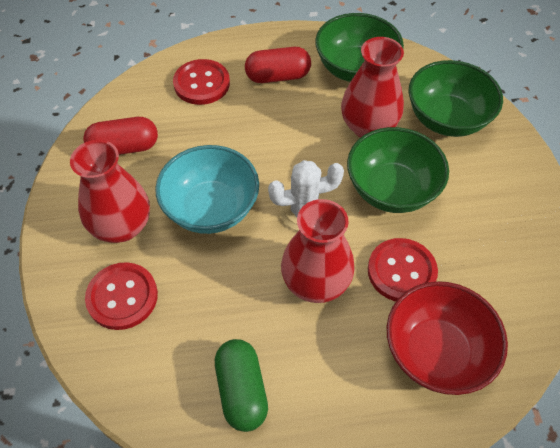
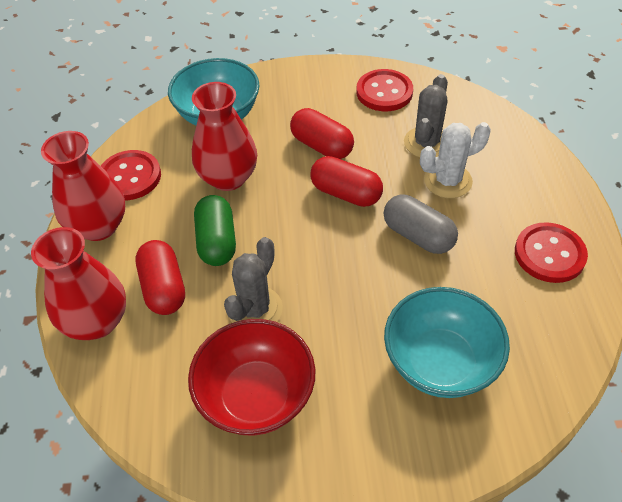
green bowl: [315,13,404,82] [347,127,449,213] [409,60,503,137] = 3 -> none = 0
grey cactus: none = 0 -> [224,237,283,323] [404,74,448,157] = 2
grey capsule: none = 0 -> [384,195,458,254] = 1
red capsule: [83,117,158,155] [245,47,311,83] = 2 -> [135,240,185,315] [290,108,354,159] [310,156,383,207] = 3
turquoise bowl: [155,145,259,234] = 1 -> [168,58,260,125] [384,287,510,398] = 2

